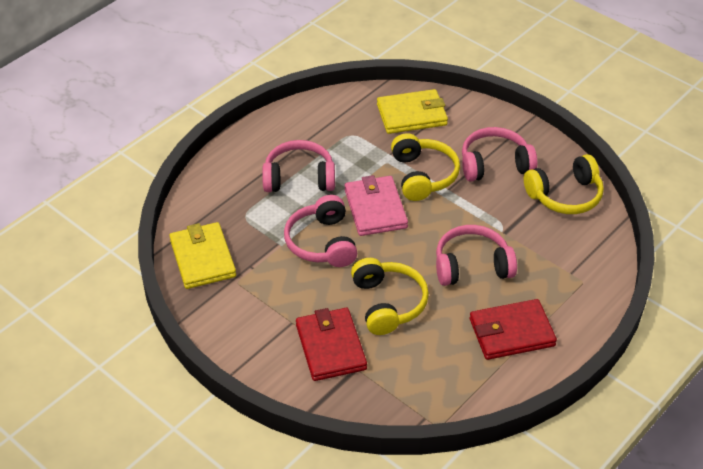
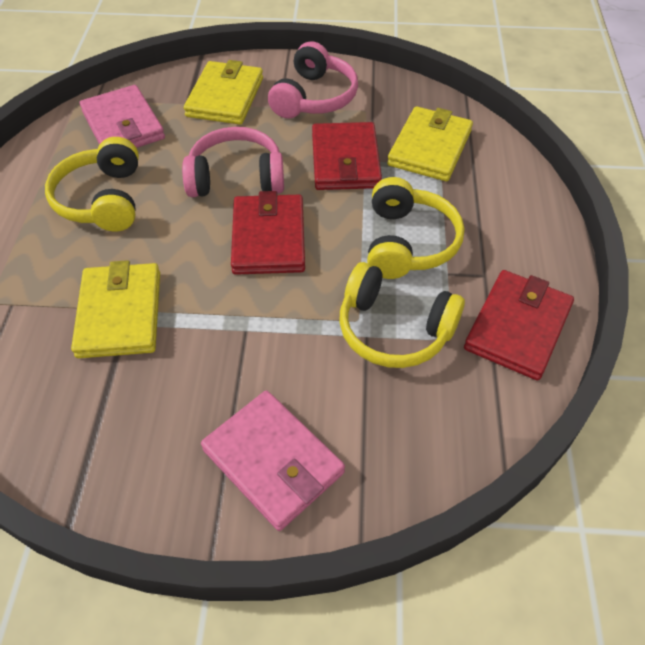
pink headphones: [262,140,335,192] [284,195,357,267] [436,225,517,286] [462,127,537,182] = 4 -> [182,127,284,197] [268,41,358,119] = 2
pink wallet: [345,175,408,236] = 1 -> [80,85,165,148] [201,391,345,531] = 2
red wallet: [296,308,367,381] [470,299,557,360] = 2 -> [231,191,305,275] [312,122,382,190] [464,270,574,380] = 3
yellow wallet: [169,222,236,289] [377,89,448,134] = 2 -> [71,260,160,358] [184,60,263,125] [387,106,473,181] = 3

